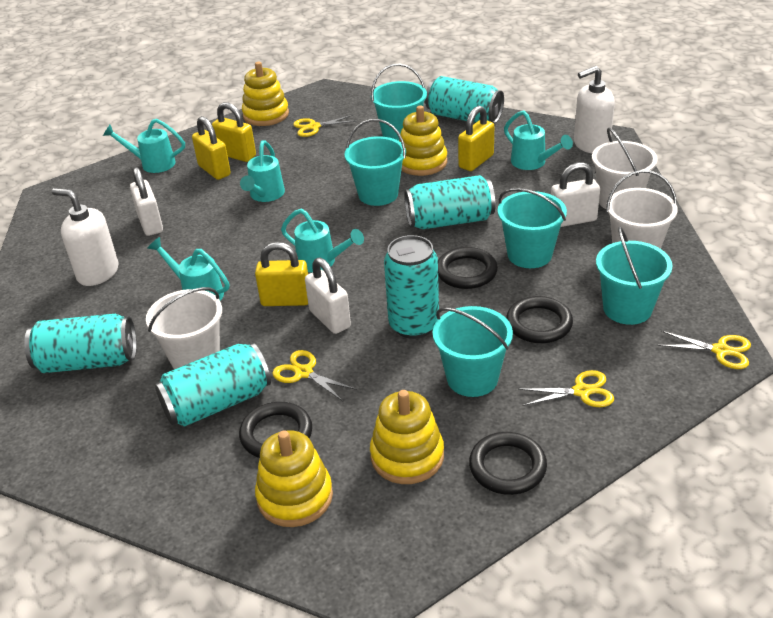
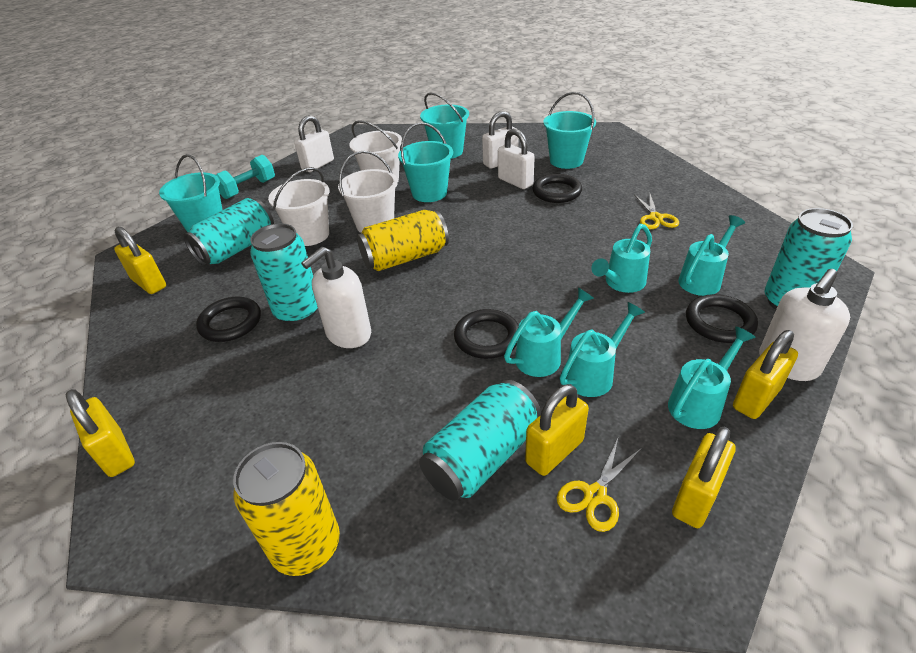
turquoise bucket: [344,119,406,206] [371,63,427,141] [433,306,513,397] [497,188,567,268] [596,227,673,325] = 5 -> [159,154,223,232] [398,122,453,202] [420,92,469,159] [543,92,596,169] = 4
turquoise can: [24,314,137,373] [155,343,271,427] [384,235,439,339] [404,175,495,229] [425,76,504,124] = 5 -> [184,198,274,266] [250,223,318,324] [419,380,541,501] [765,208,853,310] = 4
turquoise dumbbell: none = 0 -> [216,155,275,199] = 1
yellow can: none = 0 -> [233,442,340,576] [357,210,449,271] = 2
yellow padlock: [192,116,231,180] [212,102,256,162] [255,242,308,306] [458,106,494,171] = 4 -> [65,389,135,477] [114,227,166,294] [525,384,589,476] [672,427,736,528] [733,330,798,419] = 5
yellow scissors: [272,350,357,401] [293,115,355,137] [518,370,614,407] [658,331,751,369] = 4 -> [557,439,642,532] [634,194,679,229] = 2
yellow stacking toy: [242,62,289,126] [255,430,333,527] [370,390,444,484] [399,105,447,176] = 4 -> none = 0

